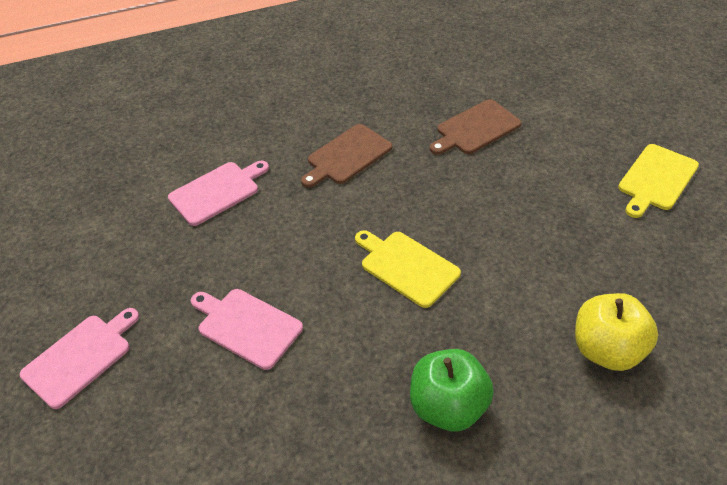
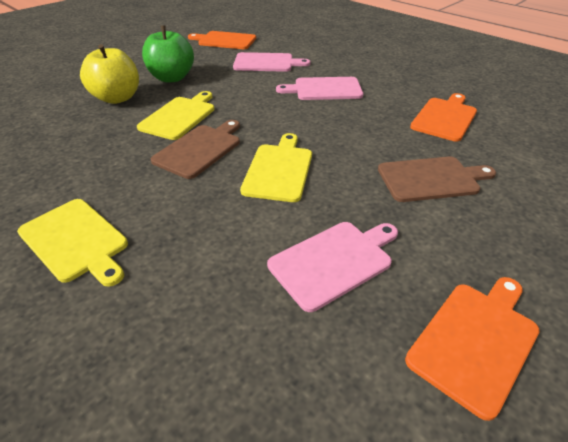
orange cutting board: none = 0 -> [188,31,256,49] [405,277,540,421] [410,93,477,142] = 3
yellow cutting board: [355,230,461,308] [618,144,699,218] = 2 -> [17,199,128,287] [137,91,215,140] [240,133,312,202] = 3

